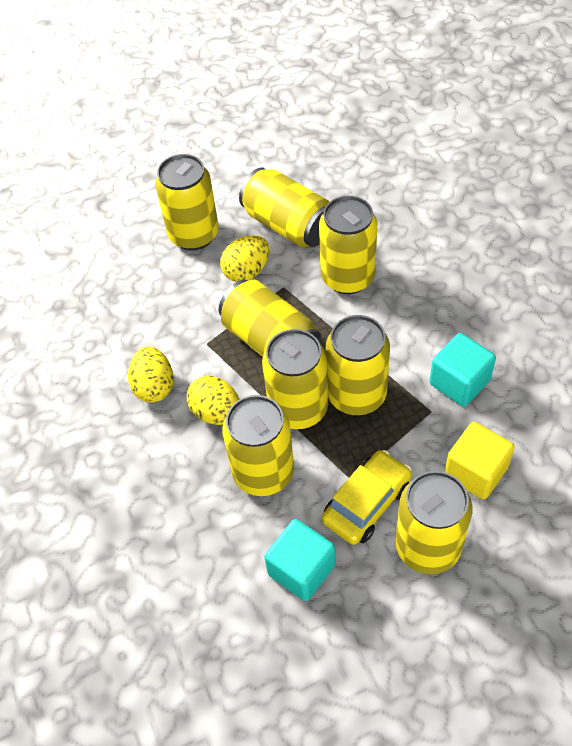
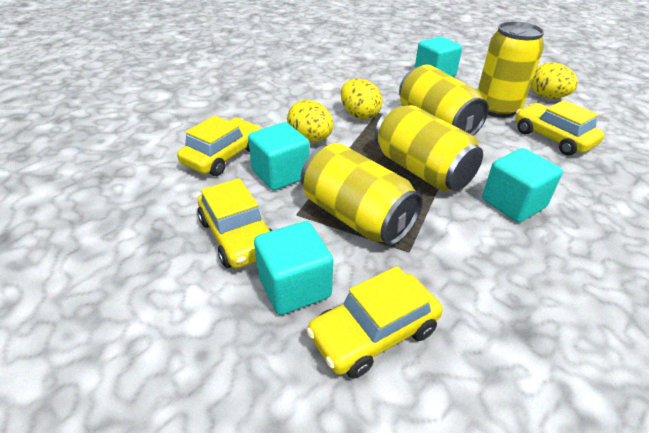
turquoise cube: [264,519,336,601] [430,333,496,407] = 2 -> [248,122,310,191] [254,221,333,315] [415,36,462,77] [482,148,563,223] = 4
yellow can: [155,154,219,250] [219,280,321,357] [222,395,294,496] [239,167,329,248] [262,329,328,429] [319,196,377,294] [326,315,390,415] [395,471,472,574] = 8 -> [301,143,423,246] [374,104,483,191] [399,65,489,136] [478,22,544,118] = 4
yellow car: [322,450,412,545] = 1 -> [177,115,261,176] [197,178,273,268] [306,266,443,379] [515,100,605,155] = 4
yellow cube: [445,422,515,500] = 1 -> none = 0

